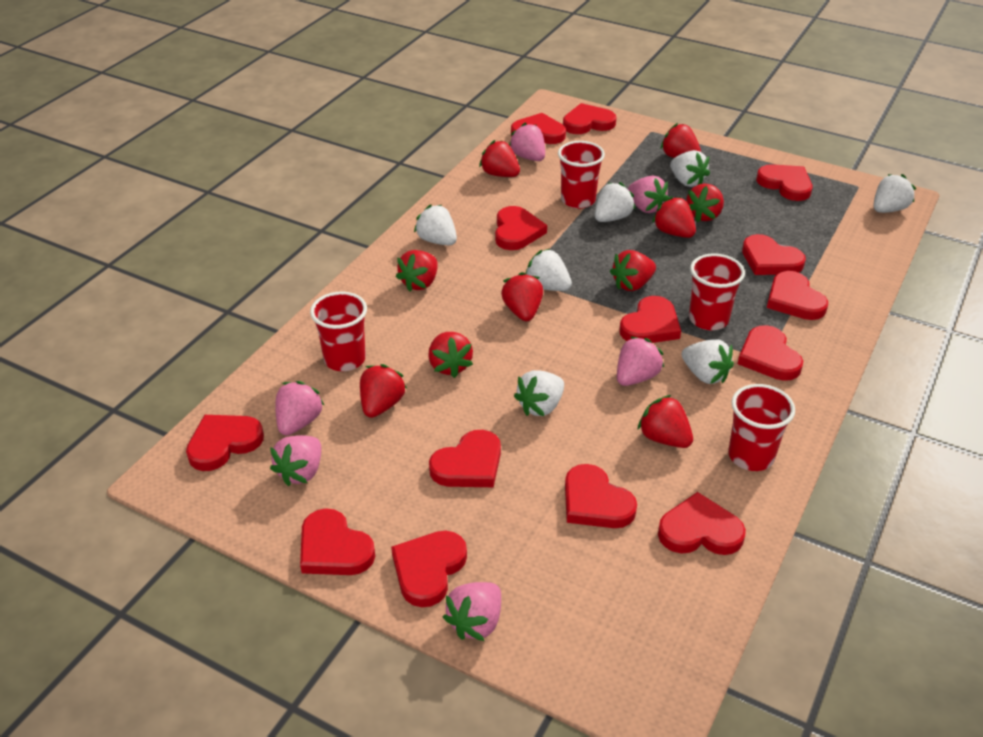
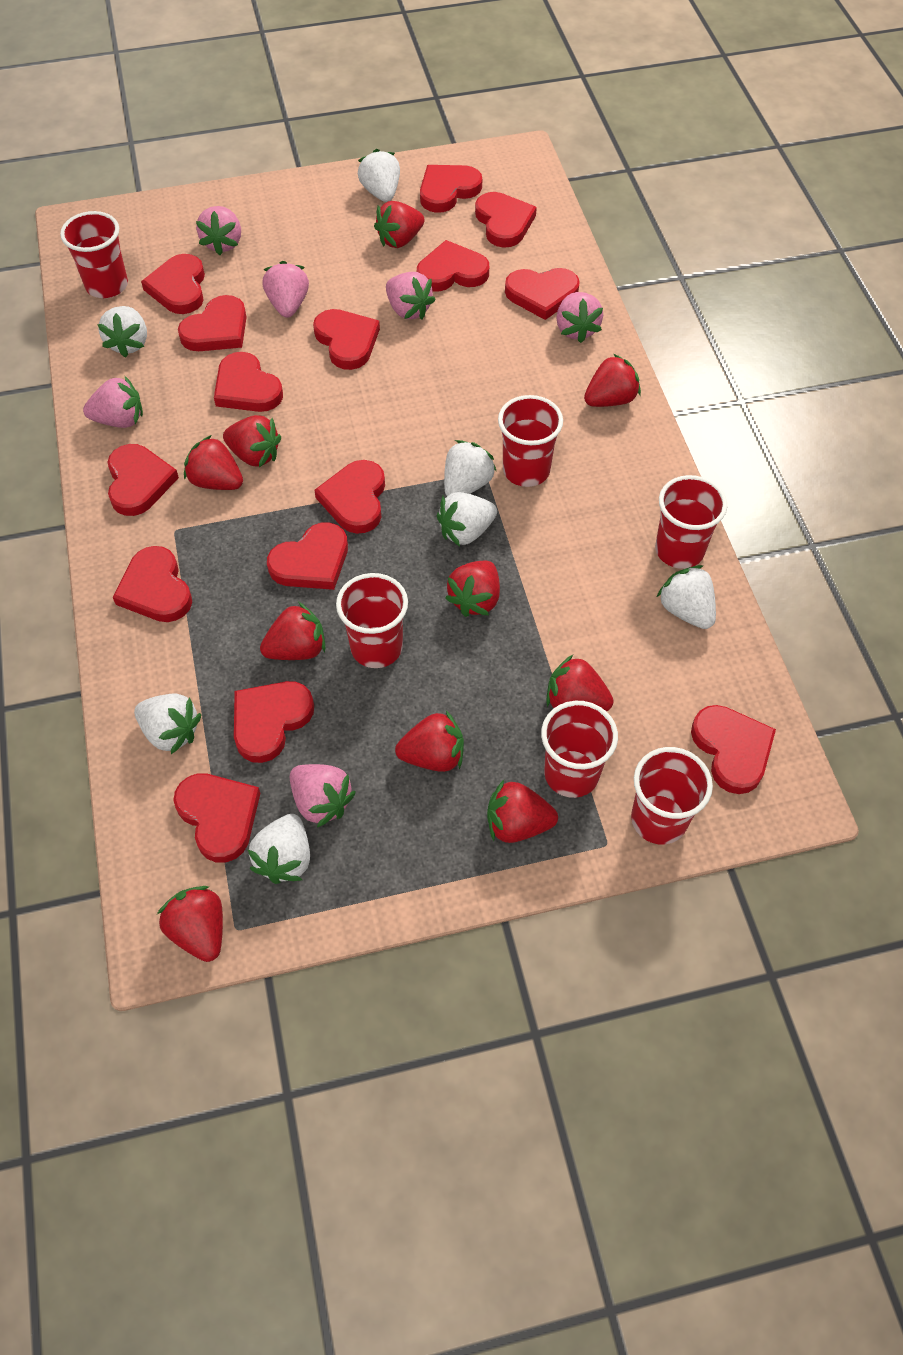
red cup: [310,292,367,371] [558,141,605,209] [689,254,745,331] [728,384,795,471] = 4 -> [60,211,128,298] [336,573,408,668] [498,395,563,487] [541,701,618,798] [631,747,713,845] [655,475,727,569] = 6
red heart: [186,415,264,471] [300,508,375,575] [391,531,467,607] [429,430,501,487] [495,206,547,250] [511,113,566,144] [563,103,617,134] [565,464,637,528] [619,296,681,343] [658,492,746,555] [738,325,803,381] [742,234,806,275] [756,164,813,201] [767,271,828,320] = 14 -> [107,444,179,516] [113,546,192,622] [141,254,205,314] [173,773,260,863] [178,295,247,351] [214,352,283,412] [234,681,314,763] [267,523,348,590] [313,309,380,370] [314,460,385,534] [417,240,489,292] [420,165,482,213] [475,192,537,248] [505,268,580,320] [691,705,776,794] = 15

